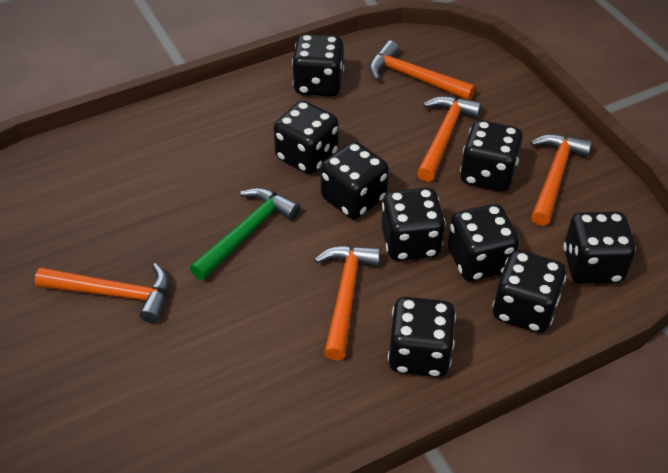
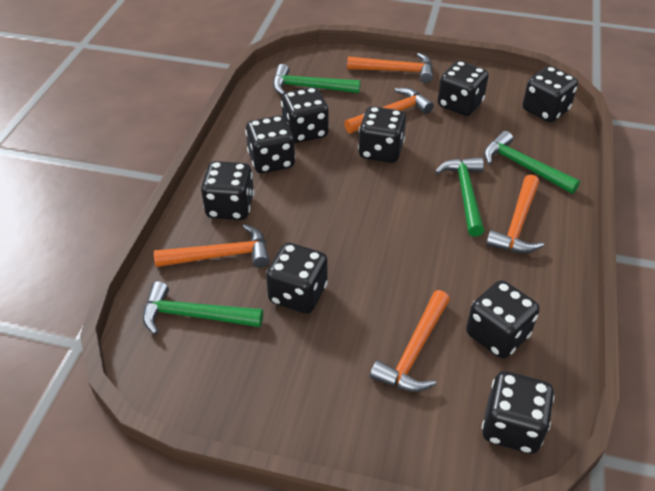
green hammer: [190,188,300,280] = 1 -> [143,281,263,335] [273,64,361,95] [435,157,484,237] [484,131,580,194] = 4

